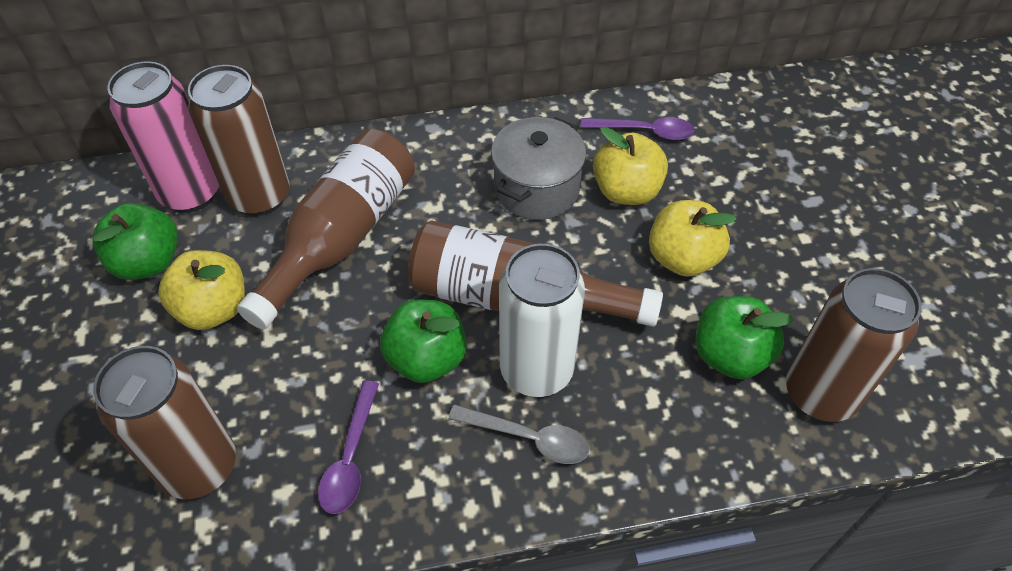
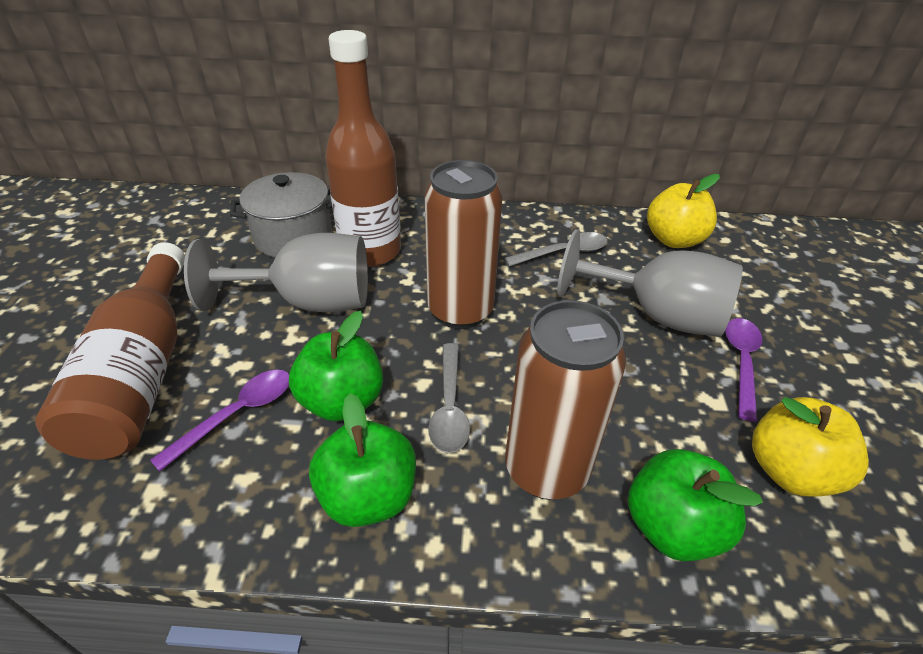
brown can: [93,346,236,499] [188,65,289,216] [786,268,922,422] = 3 -> [424,160,502,329] [505,300,626,500] = 2
grey goblet: none = 0 -> [184,233,368,312] [557,229,743,337] = 2
grey spoon: [448,404,589,464] = 1 -> [428,343,470,453] [504,232,607,266] = 2
pink can: [107,61,219,213] = 1 -> none = 0
white can: [499,244,585,397] = 1 -> none = 0
yellow apple: [158,250,245,330] [593,127,668,205] [649,200,737,277] = 3 -> [647,174,720,248] [752,397,869,497] = 2

